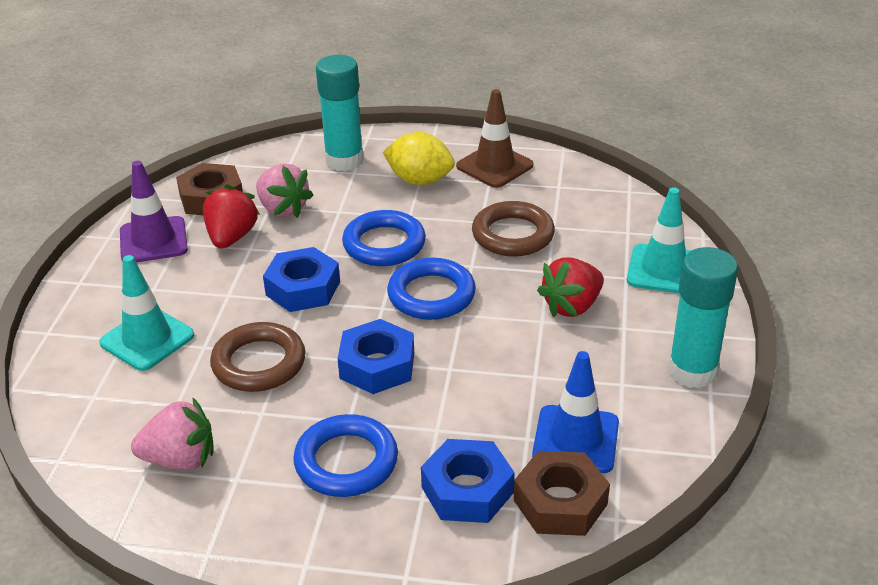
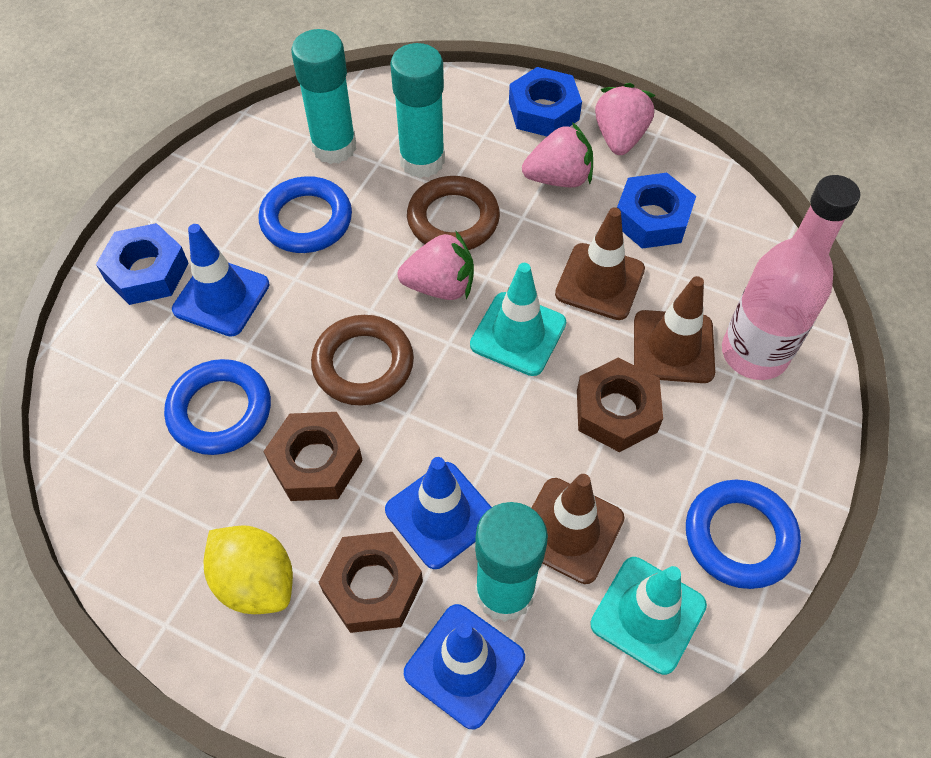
blue traffic cone: [532,351,619,473] = 1 -> [172,224,269,336] [385,457,492,569] [404,604,525,729] = 3
brown nut: [176,163,243,215] [514,451,610,536] = 2 -> [263,412,363,501] [318,532,423,633] [577,357,663,452] = 3
brown traffic cone: [456,89,534,188] = 1 -> [532,474,624,584] [555,207,645,320] [634,276,715,383] = 3
pink bottle: none = 0 -> [722,175,860,380] = 1
pink strawberry: [131,397,214,470] [256,164,314,218] = 2 -> [398,230,474,300] [522,122,593,187] [595,83,656,155] = 3
purple traffic cone: [120,161,188,263] = 1 -> none = 0
red strawberry: [203,184,260,249] [537,258,604,317] = 2 -> none = 0
turquoise glue stick: [316,55,364,171] [668,247,738,388] = 2 -> [291,29,356,164] [390,43,445,178] [475,502,548,622] = 3

